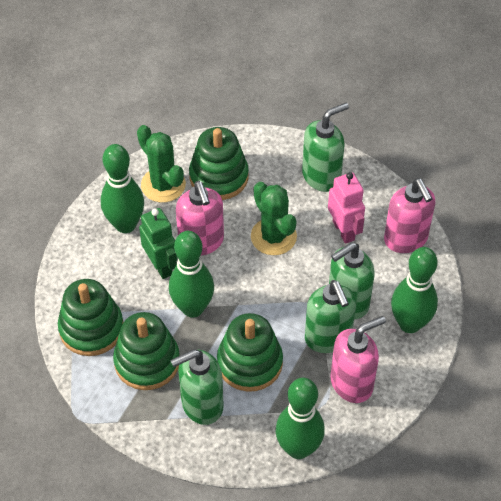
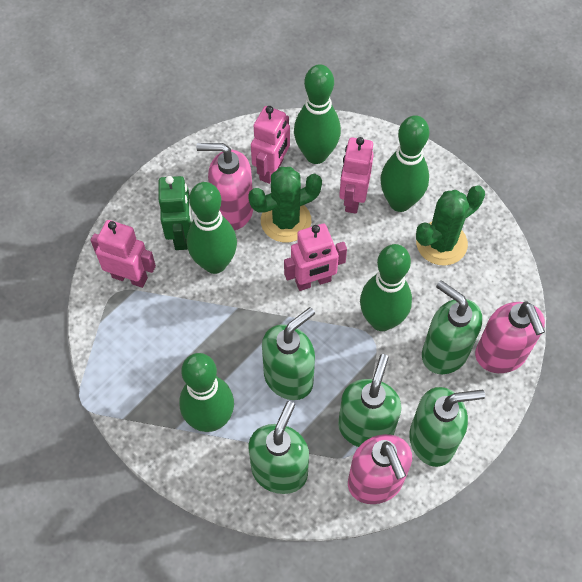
green bowling pin: [101,144,144,233] [169,231,214,318] [276,378,325,459] [391,247,438,333] = 4 -> [179,353,234,432] [187,182,237,274] [294,64,341,164] [360,244,412,331] [380,115,429,212] = 5
green soap dispenser: [170,349,224,425] [302,103,349,192] [305,280,356,353] [329,243,375,320] = 4 -> [249,401,309,494] [262,307,315,400] [338,354,402,447] [409,387,485,467] [422,280,482,374] = 5
green stacking toy: [58,279,123,356] [113,312,180,390] [189,127,249,200] [217,313,283,392] = 4 -> none = 0
pink robot: [328,172,365,244] = 1 -> [90,220,156,288] [251,106,290,184] [284,224,347,291] [339,137,374,214] = 4

